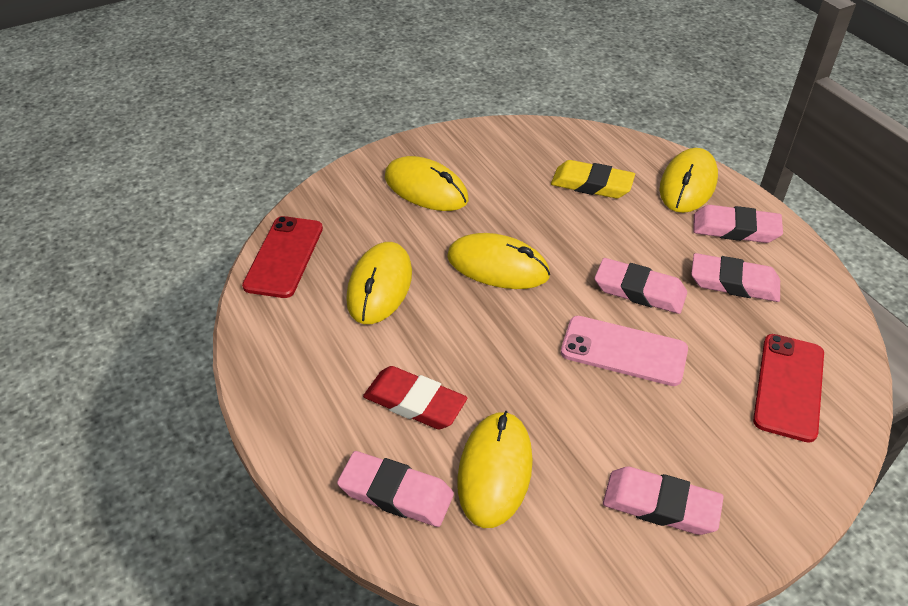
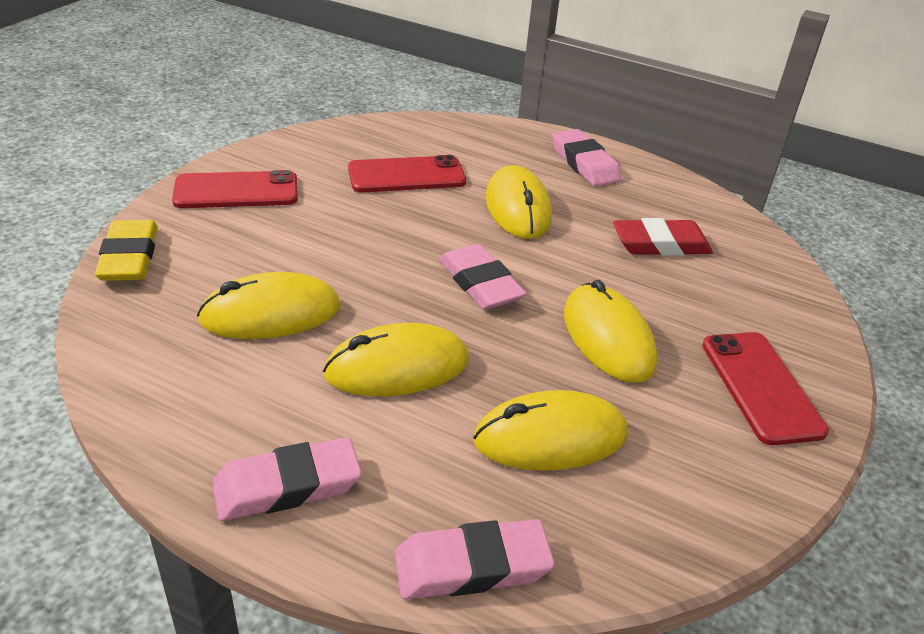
pink eraser: [337,451,454,527] [595,258,687,314] [603,467,724,535] [691,253,780,302] [693,205,783,243] = 5 -> [213,437,362,521] [394,519,555,600] [439,244,527,310] [552,129,621,186] = 4
pink phone: [561,316,688,386] = 1 -> none = 0
red phone: [242,216,323,298] [753,334,824,443] = 2 -> [172,170,298,208] [348,155,466,193] [702,332,829,445] = 3

